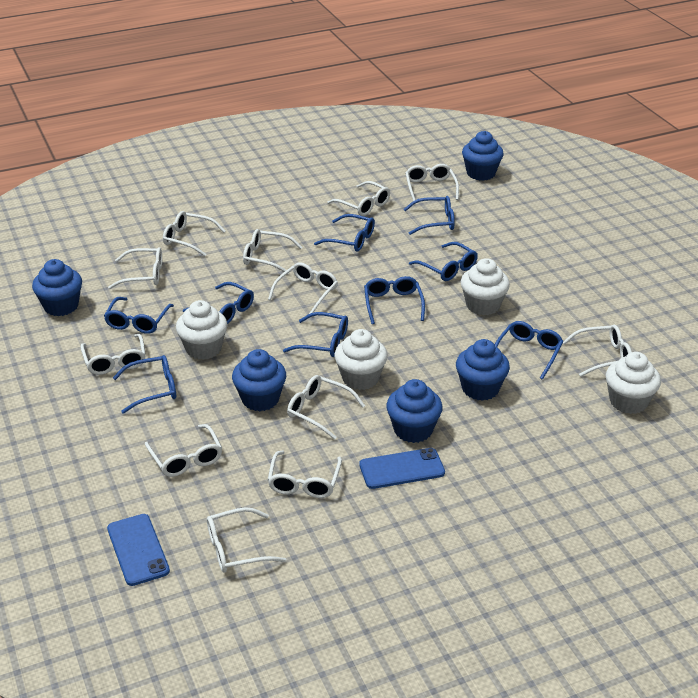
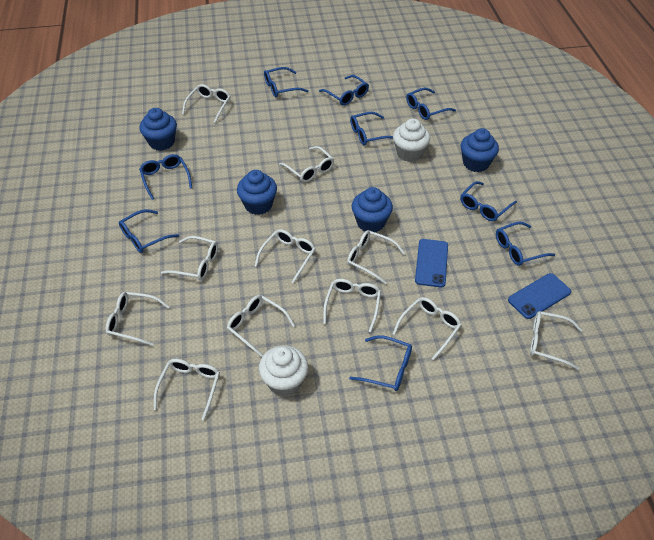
blue cupcake: [32,259,82,316] [232,349,286,411] [386,379,443,443] [456,339,510,401] [462,131,504,181] = 5 -> [139,108,177,151] [237,170,277,215] [352,187,393,232] [461,128,499,172] = 4
white cupcake: [176,300,228,360] [334,329,388,390] [460,258,510,315] [606,352,661,414] = 4 -> [259,345,308,396] [393,118,430,162] = 2
white glasses: [80,334,146,375] [108,247,162,289] [145,424,222,477] [163,211,226,256] [207,507,286,572] [243,229,303,274] [268,262,338,314] [268,450,342,498] [287,375,365,440] [327,181,390,216] [405,164,459,201] [563,325,632,376] = 12 -> [106,292,170,346] [154,359,220,420] [161,236,218,280] [182,84,231,123] [227,295,295,357] [255,229,316,283] [279,146,334,183] [323,279,381,332] [347,230,405,284] [393,297,462,360] [530,311,582,370] = 11

